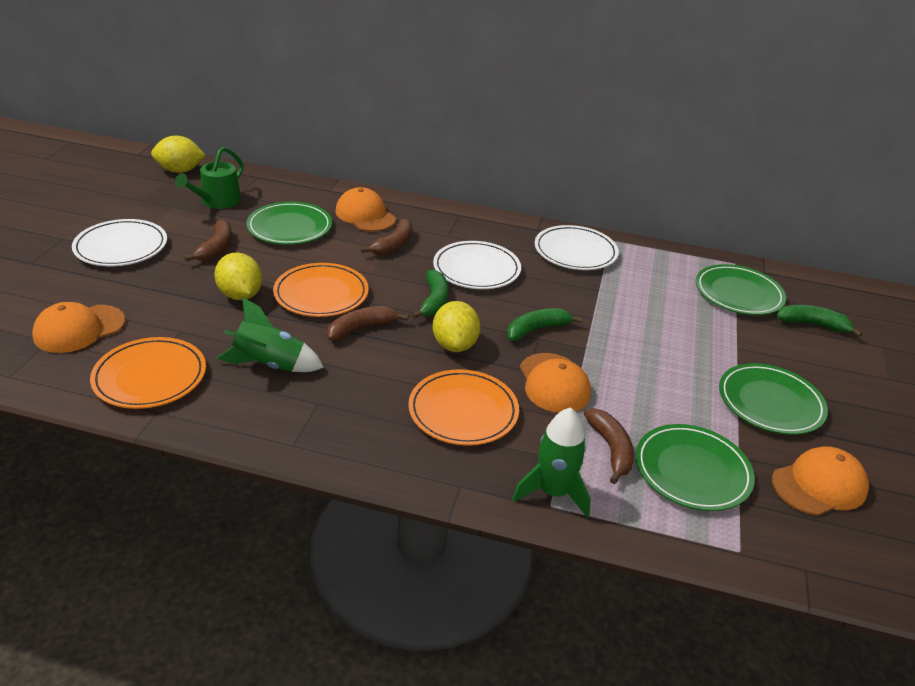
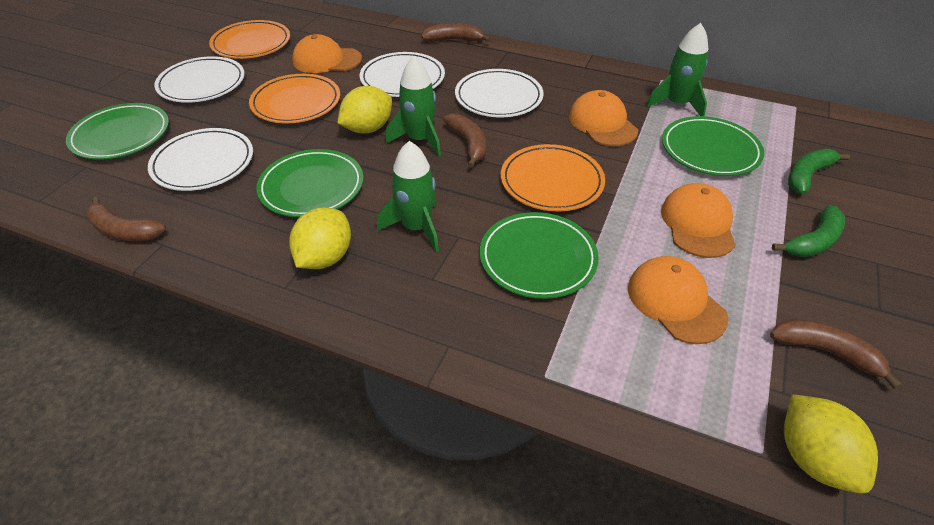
green banana: [412,269,448,319] [507,308,582,341] [777,305,863,337] = 3 -> [772,205,845,257] [788,149,850,195] = 2
green rocket: [217,298,324,372] [512,407,591,518] = 2 -> [377,141,439,252] [386,57,441,157] [646,23,708,116] = 3
green watering can: [175,147,243,209] = 1 -> none = 0
white plate: [72,219,167,266] [433,241,521,289] [535,225,619,270] = 3 -> [148,128,253,191] [154,56,245,103] [360,52,445,97] [455,69,544,117] = 4

